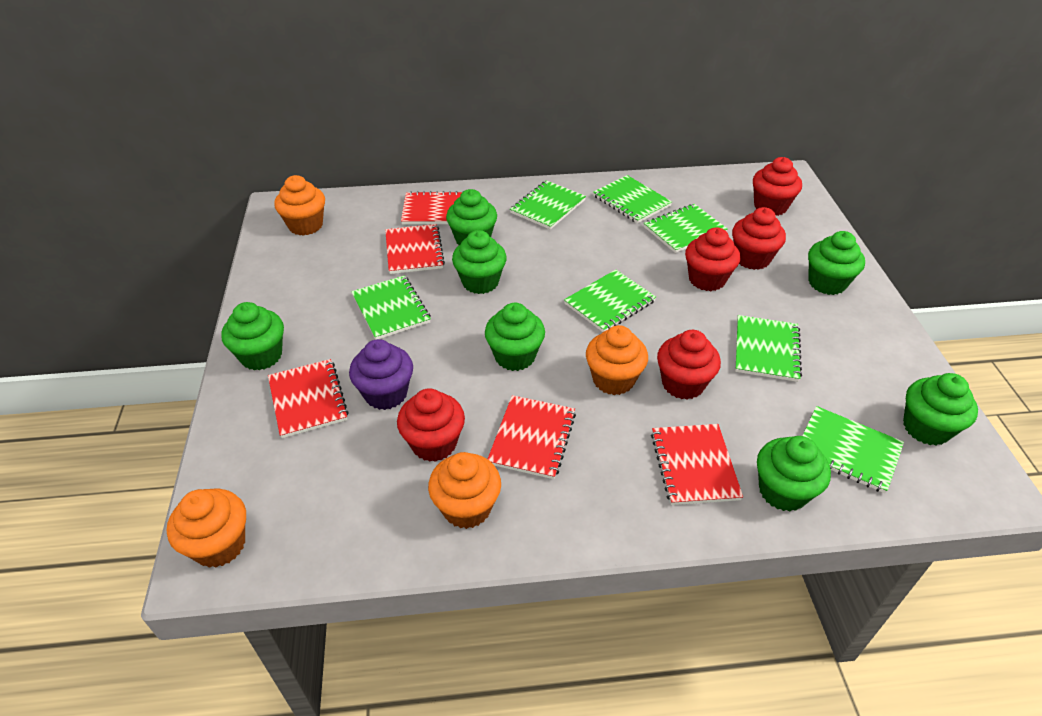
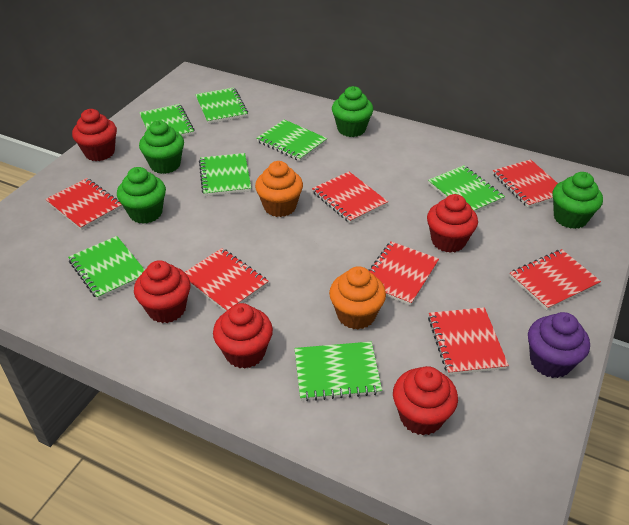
green cupcake: [221,302,284,370] [446,189,497,245] [452,230,507,294] [485,303,545,371] [757,436,831,511] [808,231,865,295] [903,373,978,445] = 7 -> [117,167,166,224] [139,120,184,174] [332,86,373,137] [552,172,603,229] = 4
orange cupcake: [167,489,246,568] [274,175,325,236] [428,452,501,529] [586,325,648,395] = 4 -> [255,161,303,217] [329,266,386,330] = 2
red notebook: [268,359,349,438] [385,224,445,274] [401,191,463,225] [488,395,576,479] [651,424,743,505] = 5 -> [45,178,123,230] [185,248,269,312] [312,172,388,223] [368,242,439,305] [428,307,509,375] [493,159,558,208] [510,249,601,310] = 7

